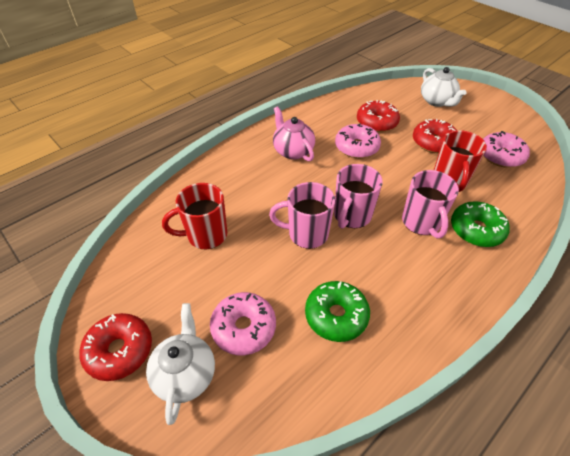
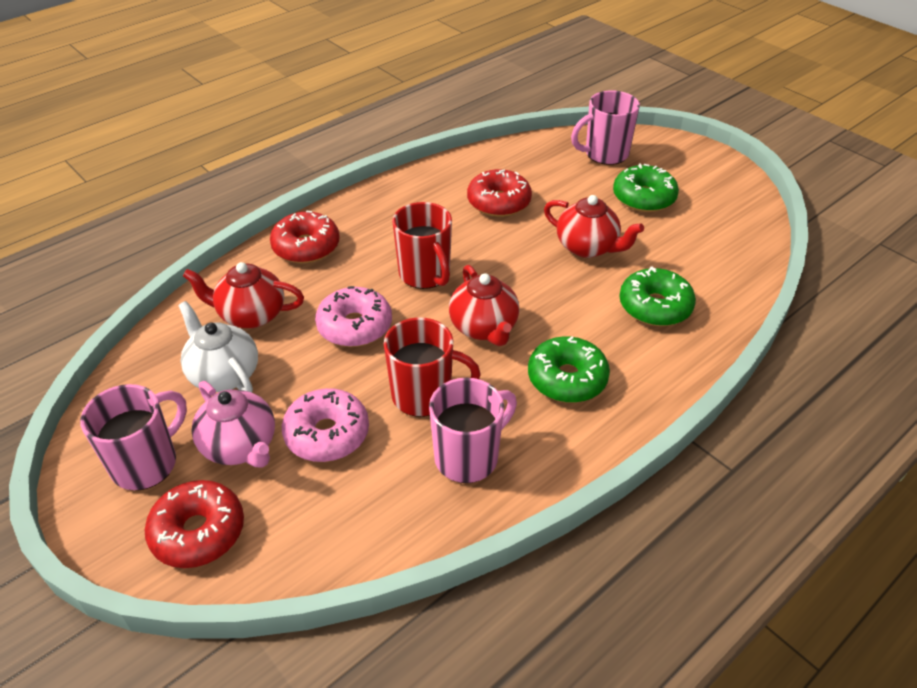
green donut: [305,281,370,342] [451,202,510,247] = 2 -> [528,336,610,403] [613,163,679,212] [620,266,696,326] = 3
pink donut: [210,292,276,355] [335,124,381,158] [483,131,530,168] = 3 -> [282,388,369,462] [315,286,392,347] = 2
red teapot: none = 0 -> [183,262,304,328] [449,265,519,346] [544,195,644,258] = 3
white teapot: [146,303,215,425] [421,67,466,107] = 2 -> [178,301,258,392] = 1

